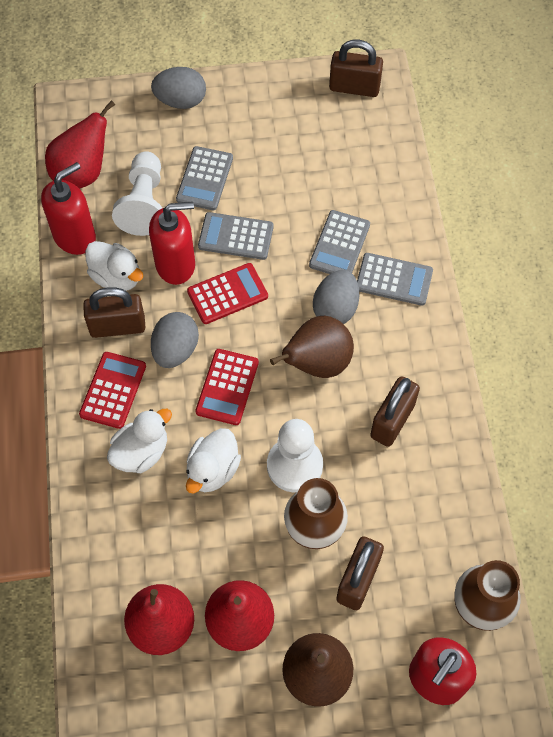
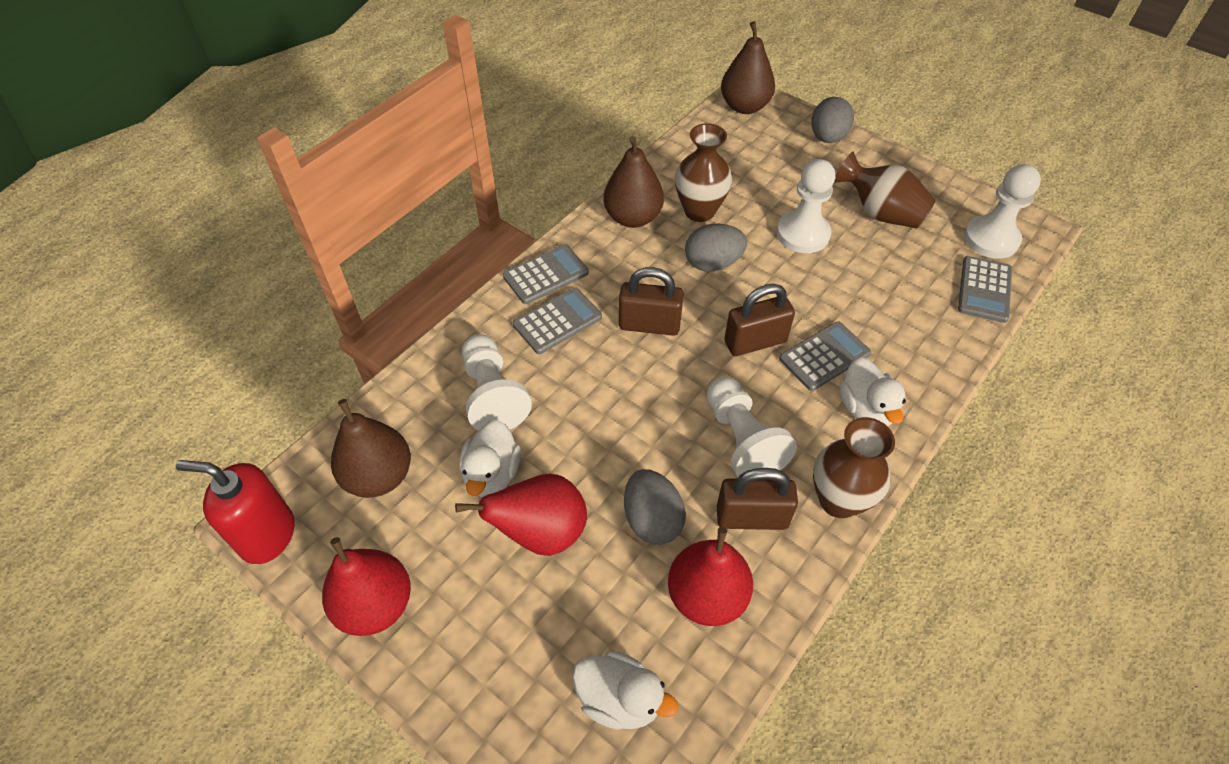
brown padlock: [83,287,145,338] [329,40,383,97] [336,536,384,610] [370,376,420,447] = 4 -> [619,267,684,336] [717,468,798,530] [724,284,795,356] = 3
brown pear: [270,316,354,378] [282,633,353,707] = 2 -> [331,399,411,498] [603,136,664,228] [721,21,775,114] = 3
brown vase: [284,478,348,549] [454,560,521,631] = 2 -> [675,123,732,222] [813,417,895,518] [834,152,936,229] = 3
red calculator: [79,352,146,429] [187,263,268,324] [195,349,259,425] = 3 -> none = 0
red soap dispenser: [41,162,96,255] [149,202,195,285] [409,637,476,705] = 3 -> [176,460,295,564] = 1
white pawn: [112,151,162,236] [267,419,323,492] = 2 -> [462,334,532,431] [707,377,797,477] [777,159,835,253] [964,164,1041,259] = 4

